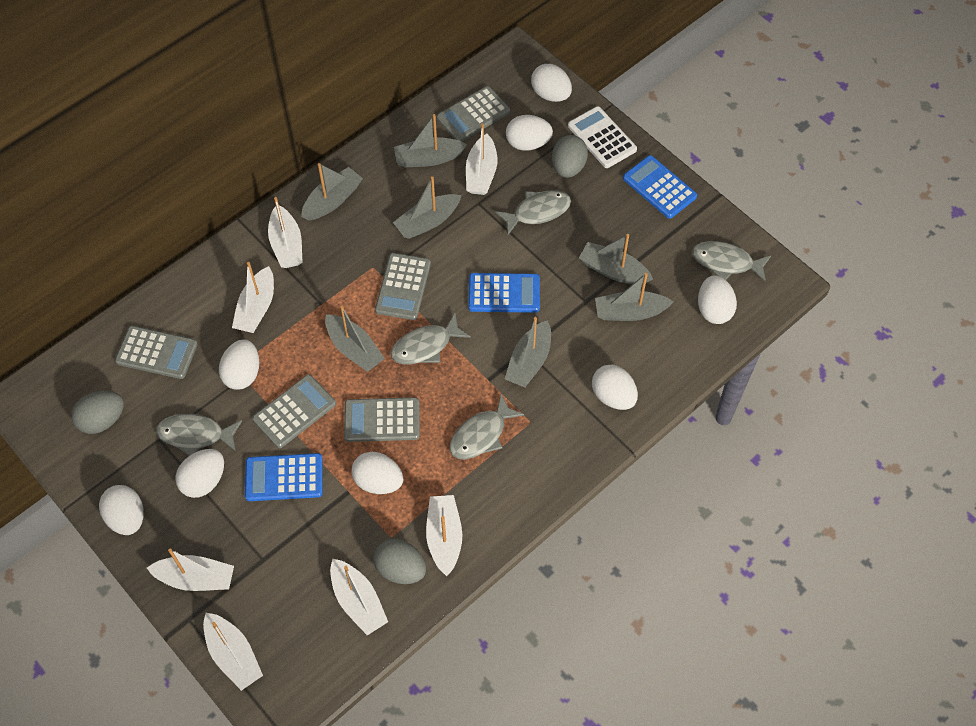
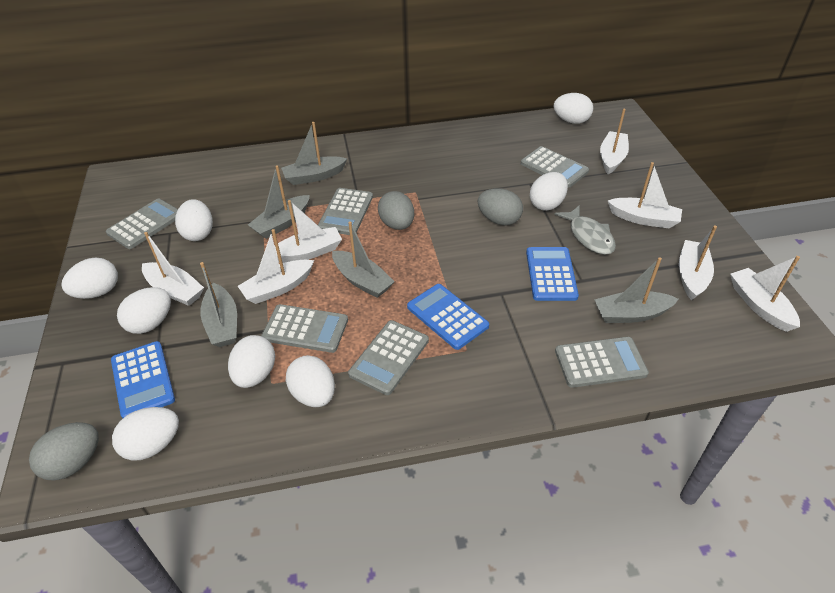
grey boat: [301,163,363,220] [325,305,385,372] [393,176,462,239] [394,114,467,167] [505,317,551,387] [579,234,653,284] [595,273,673,321] = 7 -> [200,262,237,347] [248,165,310,239] [281,122,347,185] [332,221,395,298] [594,257,678,323] = 5
grey calculator: [115,326,198,379] [252,374,336,448] [344,397,420,442] [375,253,431,320] [437,86,510,142] = 5 -> [106,199,178,249] [261,304,348,353] [318,188,373,235] [348,320,429,395] [521,146,589,187] [555,337,649,388] = 6
grey fish: [156,414,242,456] [391,314,471,364] [450,394,525,459] [495,190,571,235] [692,241,772,282] = 5 -> [554,205,616,255] = 1
white calculator: [568,106,637,168] = 1 -> none = 0

